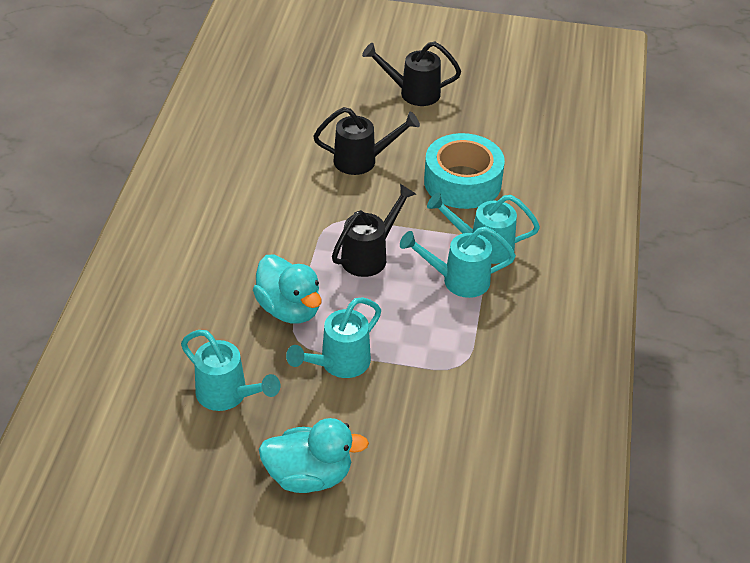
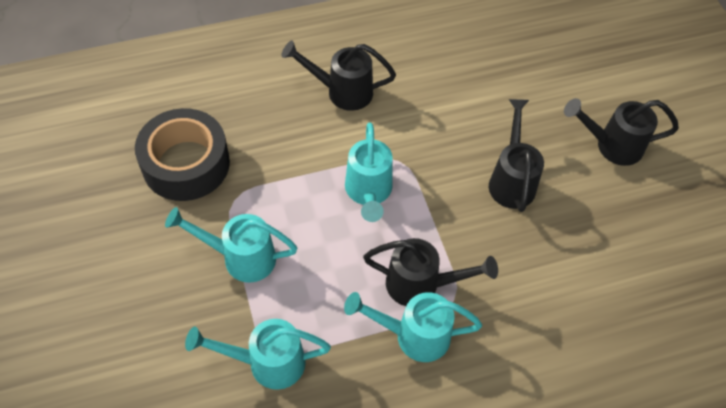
black tape: none = 0 -> [135,108,230,201] = 1
black watering can: [313,107,420,175] [332,184,416,277] [362,42,461,106] = 3 -> [281,40,396,111] [363,238,498,306] [489,99,544,212] [564,98,679,166] = 4
turquoise duck: [253,254,322,323] [259,418,369,493] = 2 -> none = 0
turquoise tape: [424,133,505,209] = 1 -> none = 0

